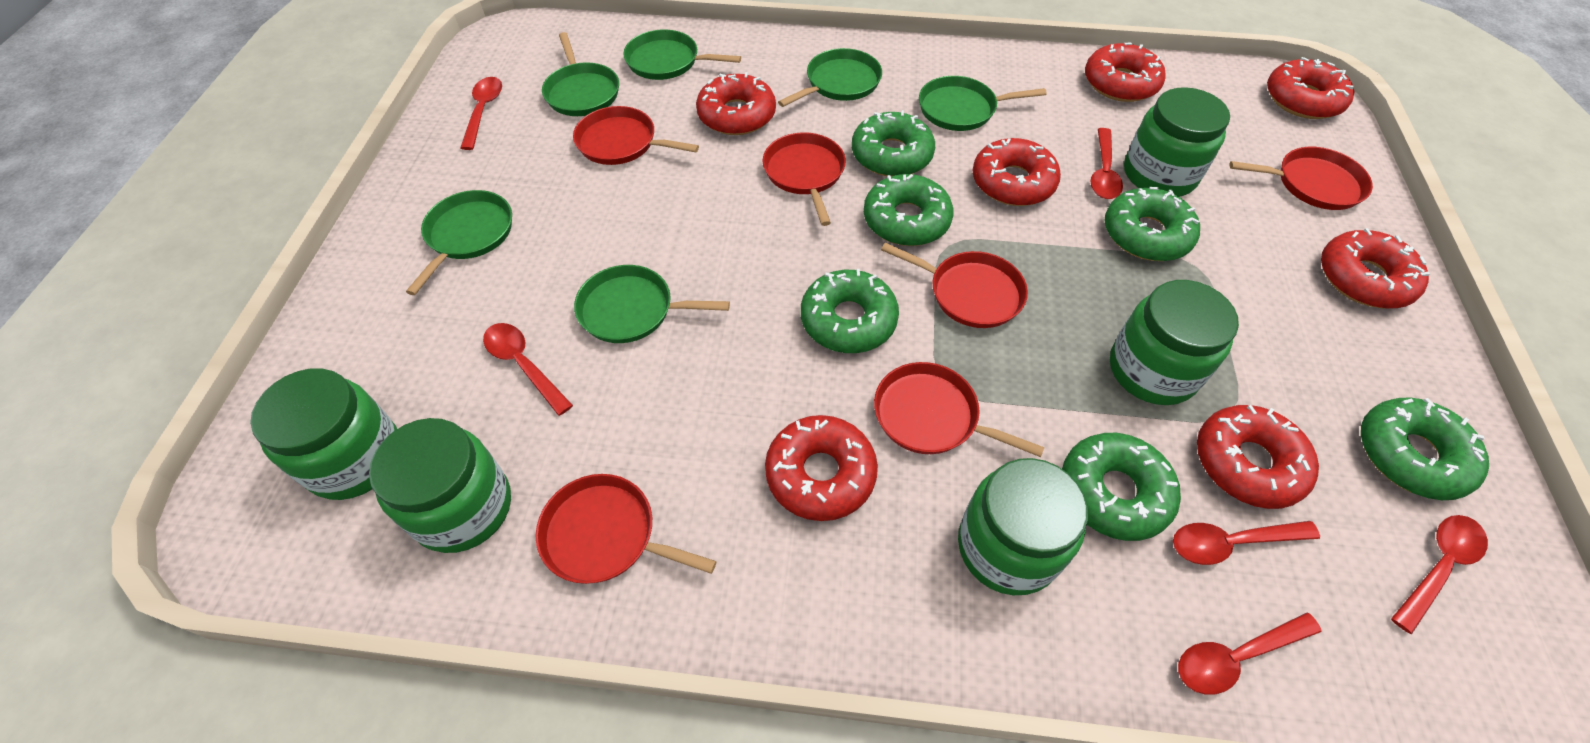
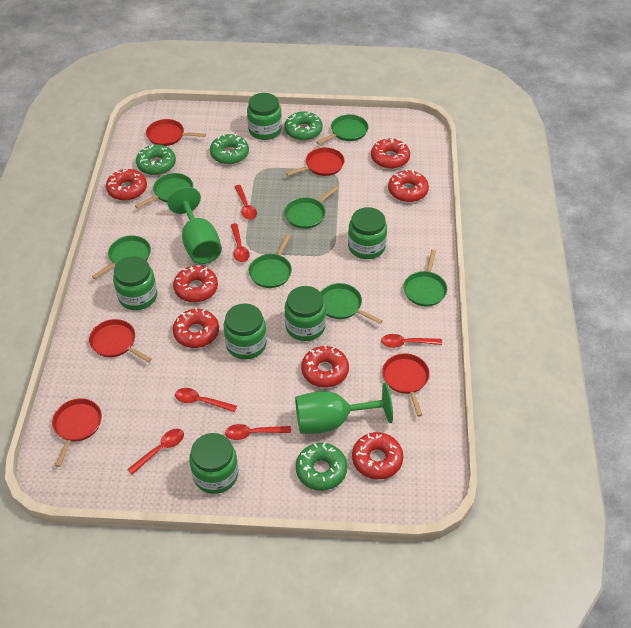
green donut: [801,269,899,353] [852,110,935,176] [864,174,953,246] [1062,433,1181,541] [1105,187,1200,261] [1361,397,1489,500] = 6 -> [136,145,176,175] [210,134,249,164] [285,111,323,141] [296,443,347,491] = 4
green goblet: none = 0 -> [167,187,222,264] [295,382,393,434] = 2
green jar: [250,368,397,500] [369,418,511,553] [958,458,1088,595] [1110,280,1239,405] [1124,87,1230,197] = 5 -> [113,256,157,310] [189,433,238,494] [223,303,267,359] [247,93,282,140] [285,286,326,341] [348,207,387,259] = 6
green pan: [406,190,512,295] [542,32,619,116] [574,265,730,343] [623,29,741,80] [778,48,882,107] [919,76,1047,131] = 6 -> [92,236,151,279] [135,173,193,208] [249,234,292,288] [285,186,339,229] [316,114,369,145] [321,283,383,324] [403,250,447,306] = 7
red pan: [536,474,716,584] [573,106,699,165] [762,132,846,226] [874,362,1045,457] [881,243,1028,328] [1229,147,1373,210] = 6 -> [52,398,102,467] [89,319,152,362] [146,119,206,146] [286,147,344,176] [382,353,430,417] = 5

